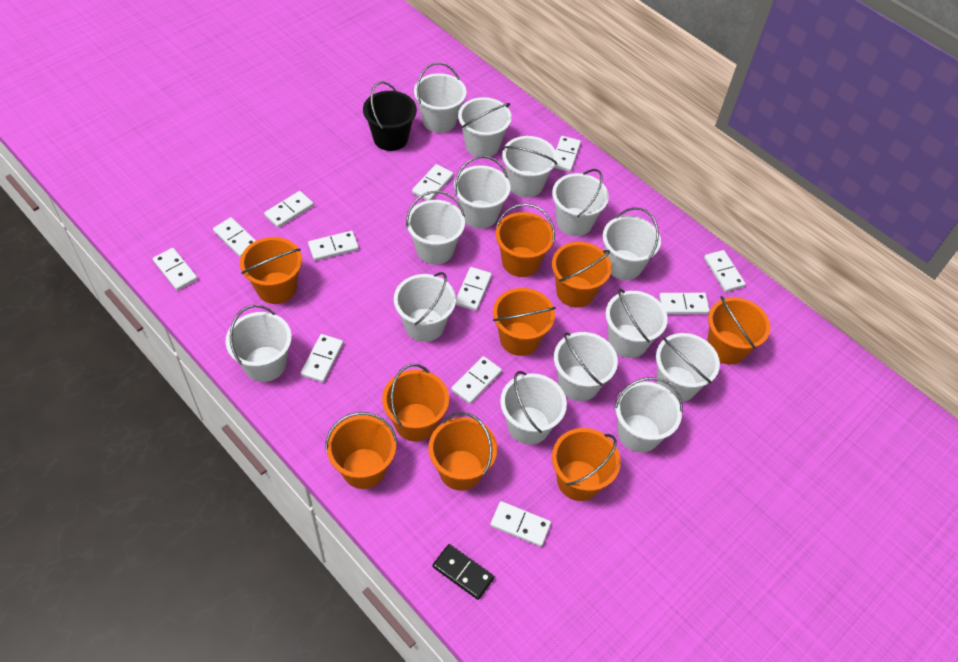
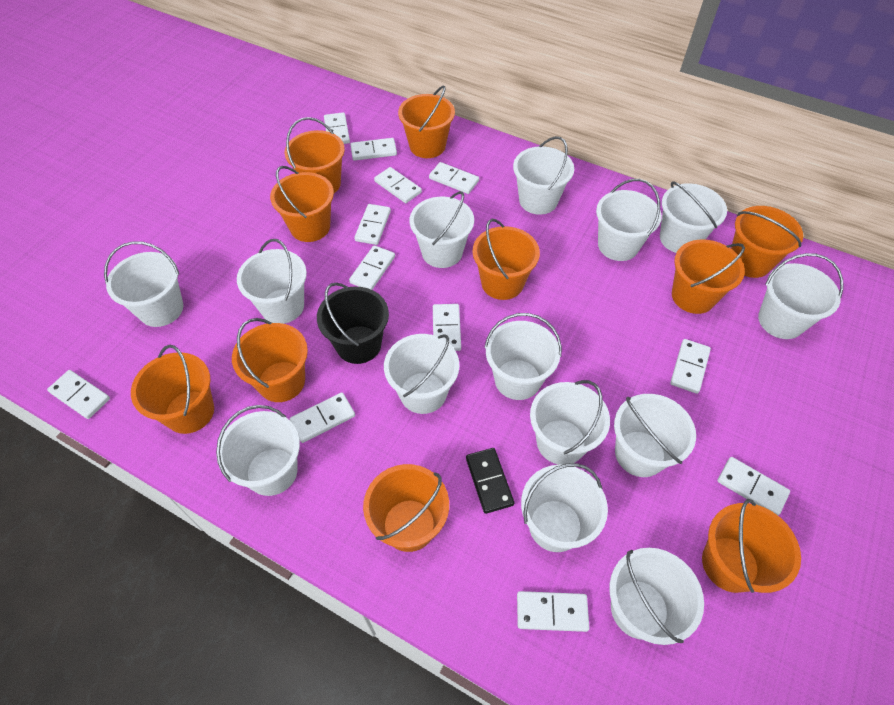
orange bucket: [240,237,302,304] [325,412,397,489] [382,364,449,442] [428,412,497,491] [493,288,556,356] [496,203,555,277] [552,242,612,308] [552,428,621,501] [707,296,771,365] = 9 -> [131,345,214,434] [232,318,308,402] [270,166,334,242] [285,117,345,193] [363,464,449,552] [398,86,455,158] [472,219,540,300] [672,239,745,314] [702,499,801,593] [731,206,803,278] = 10

